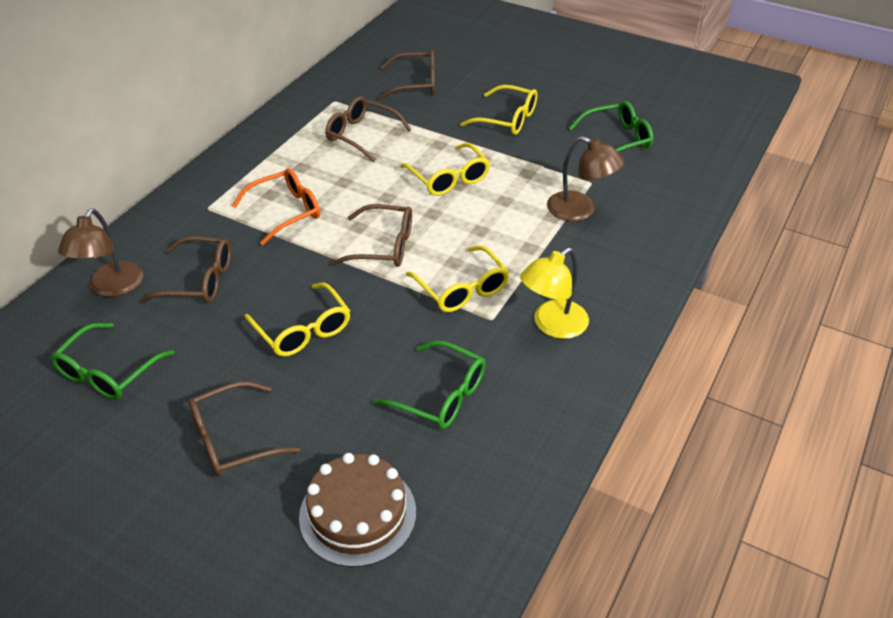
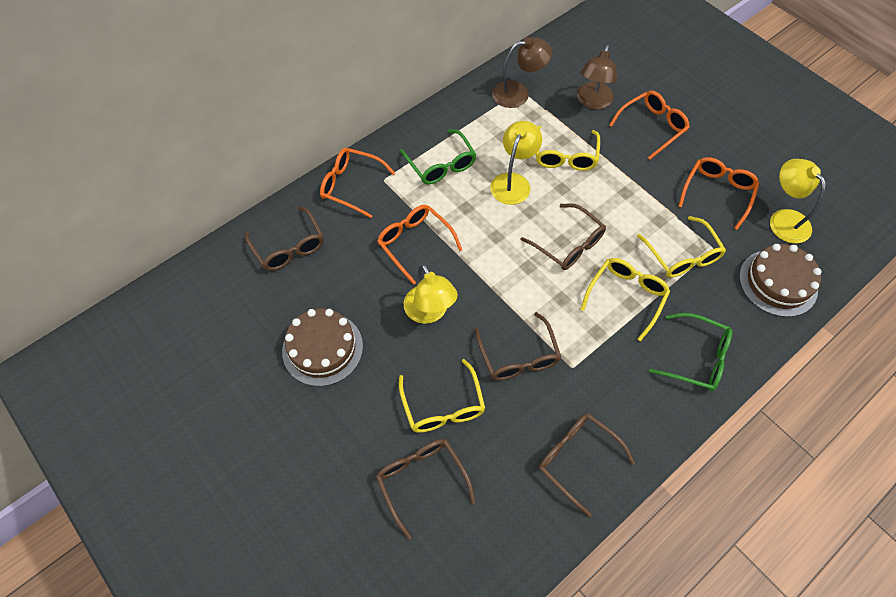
brown cake: [299,453,416,567] = 1 -> [282,308,363,386] [739,244,822,317] = 2
green glasses: [51,323,174,400] [373,341,486,429] [569,101,653,152] = 3 -> [400,129,476,184] [649,313,732,391] = 2
orange glasses: [232,168,320,245] = 1 -> [320,148,396,218] [377,205,462,285] [609,90,690,160] [678,157,759,230] = 4
yellow lamp: [520,248,589,339] = 1 -> [404,264,458,324] [490,121,542,205] [770,159,826,243] = 3

